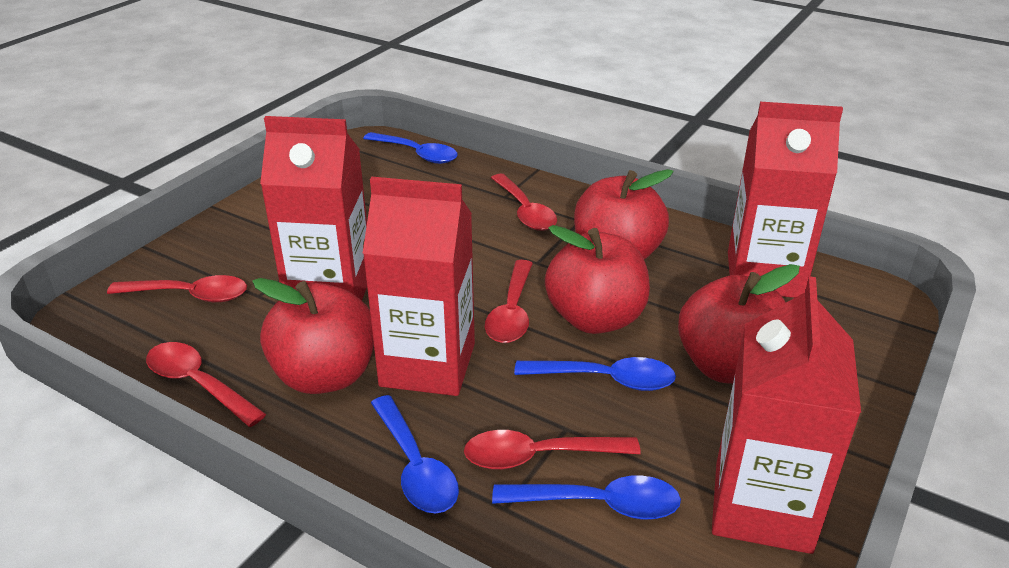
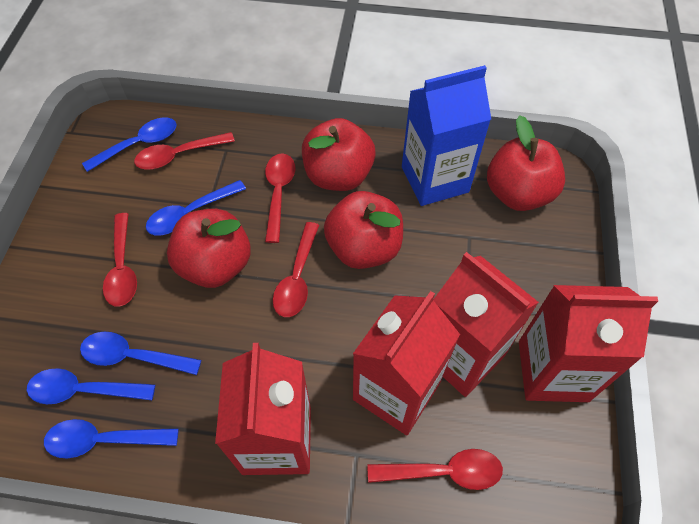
blue carton: none = 0 -> [402,65,491,206] = 1
blue spoon: [363,132,458,164] [371,395,459,514] [492,475,681,520] [514,357,676,391] = 4 -> [27,368,155,404] [44,419,179,458] [80,332,201,375] [82,118,177,172] [146,180,246,235] = 5

